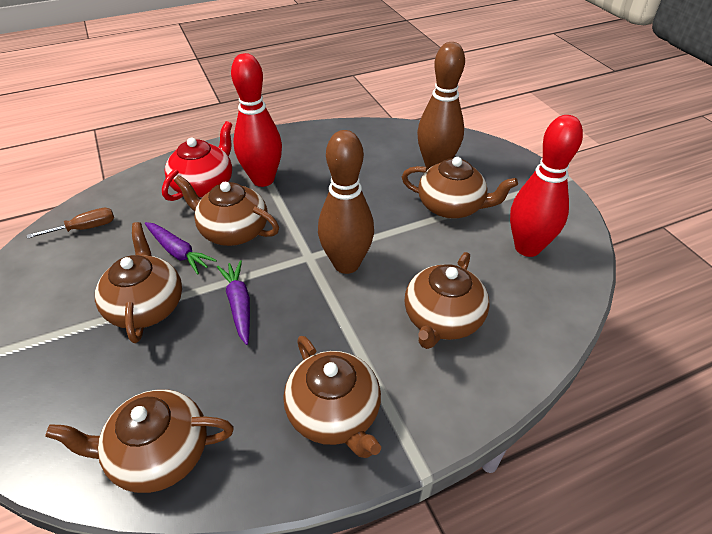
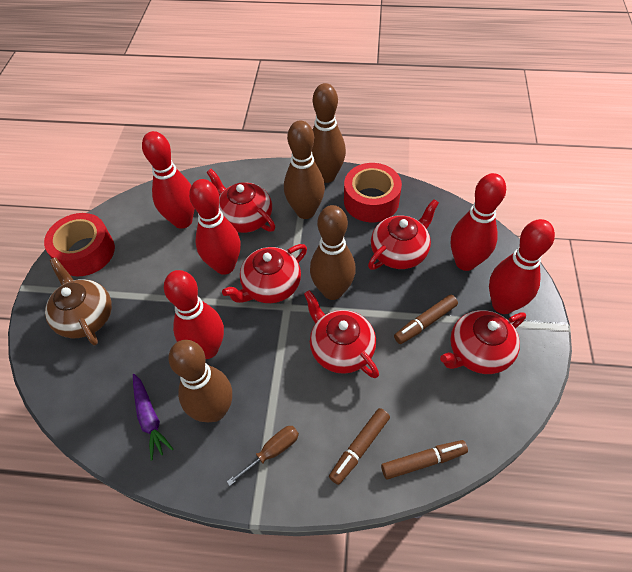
brown bowling pin: [318,130,374,274] [417,42,465,170] = 2 -> [168,340,232,422] [284,120,325,219] [310,205,356,300] [312,83,346,183] = 4
brown marker: none = 0 -> [329,408,390,485] [381,440,468,480] [394,295,458,344] = 3
brown teapot: [45,389,234,493] [95,222,182,343] [174,175,279,246] [283,336,381,458] [402,157,518,219] [405,252,490,349] = 6 -> [45,257,112,345] = 1
purple carrot: [145,222,217,275] [217,260,250,345] = 2 -> [133,374,173,460] = 1
red bowling pin: [231,53,282,187] [510,115,583,257] = 2 -> [142,131,195,229] [164,270,224,359] [189,179,240,275] [451,173,506,271] [489,219,555,314] = 5
red tape: none = 0 -> [44,213,115,276] [344,163,402,222] = 2
red teapot: [162,121,232,201] = 1 -> [207,169,275,233] [222,244,307,303] [304,290,379,378] [368,199,439,270] [440,310,526,374] = 5

